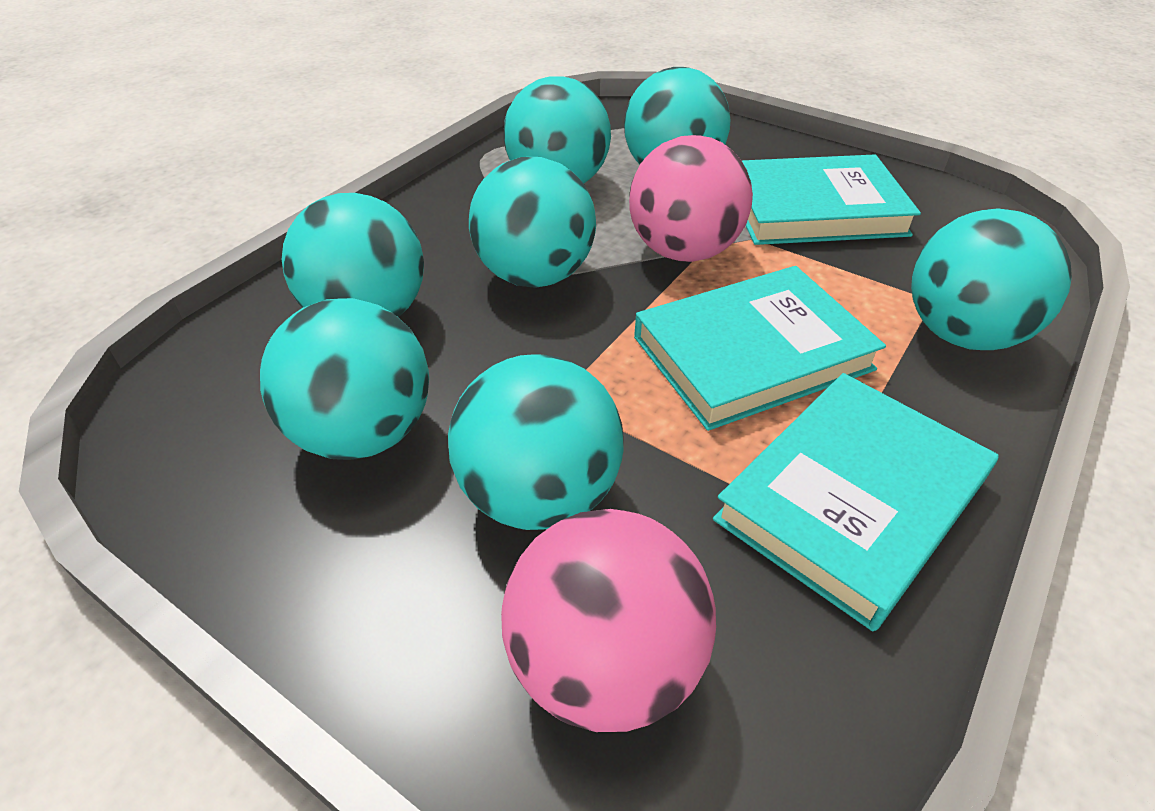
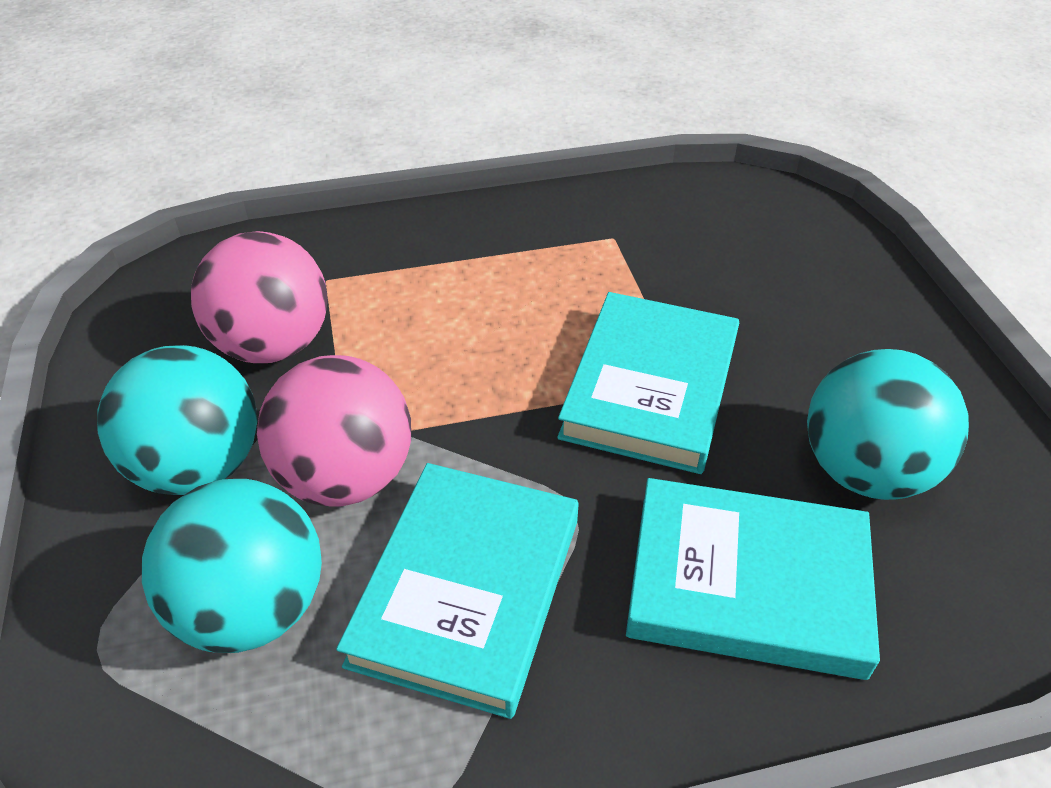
turquoise ball: [260,298,429,460] [282,193,424,318] [448,354,624,530] [469,157,596,287] [503,76,611,184] [624,67,731,164] [911,208,1072,350] = 7 -> [97,345,257,495] [142,479,322,653] [807,349,969,500] = 3

